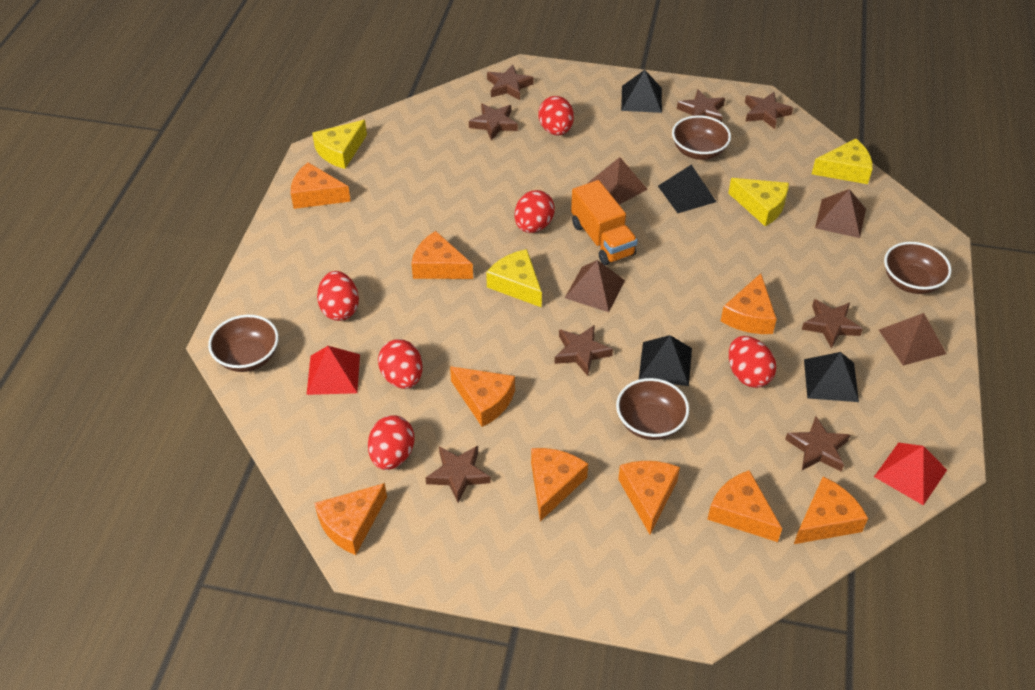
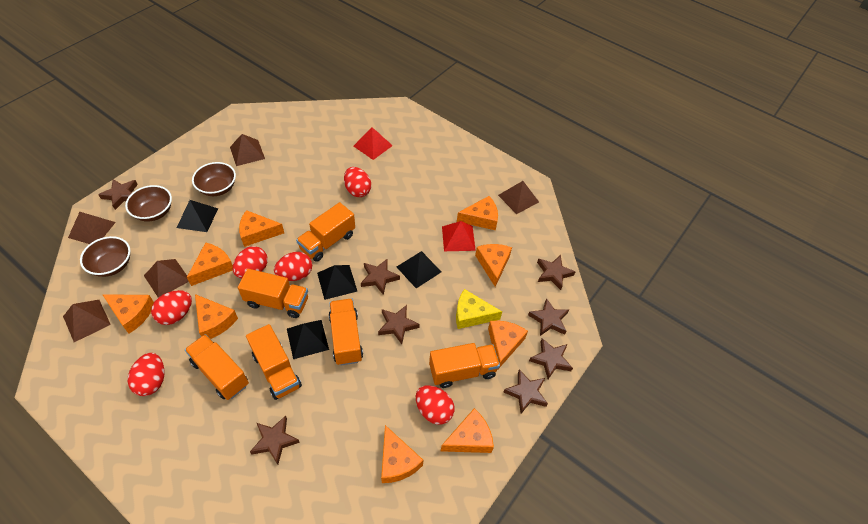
brown bowl: [208,315,279,372] [616,378,689,440] [672,115,731,160] [884,242,952,294] = 4 -> [80,236,130,277] [125,185,172,222] [192,162,236,196] = 3
brown pyramid: [565,260,625,312] [587,157,648,205] [815,189,866,238] [879,313,946,365] = 4 -> [63,300,111,342] [68,212,116,244] [144,259,189,298] [230,134,265,166] [498,181,539,214] = 5
orange truck: [571,180,638,266] = 1 -> [185,334,249,400] [238,269,308,318] [246,324,302,400] [296,202,355,262] [329,299,363,365] [429,343,500,388] = 6
yellow cheese: [312,120,367,169] [486,249,542,307] [728,178,789,226] [812,138,873,184] = 4 -> [456,289,502,329] = 1

